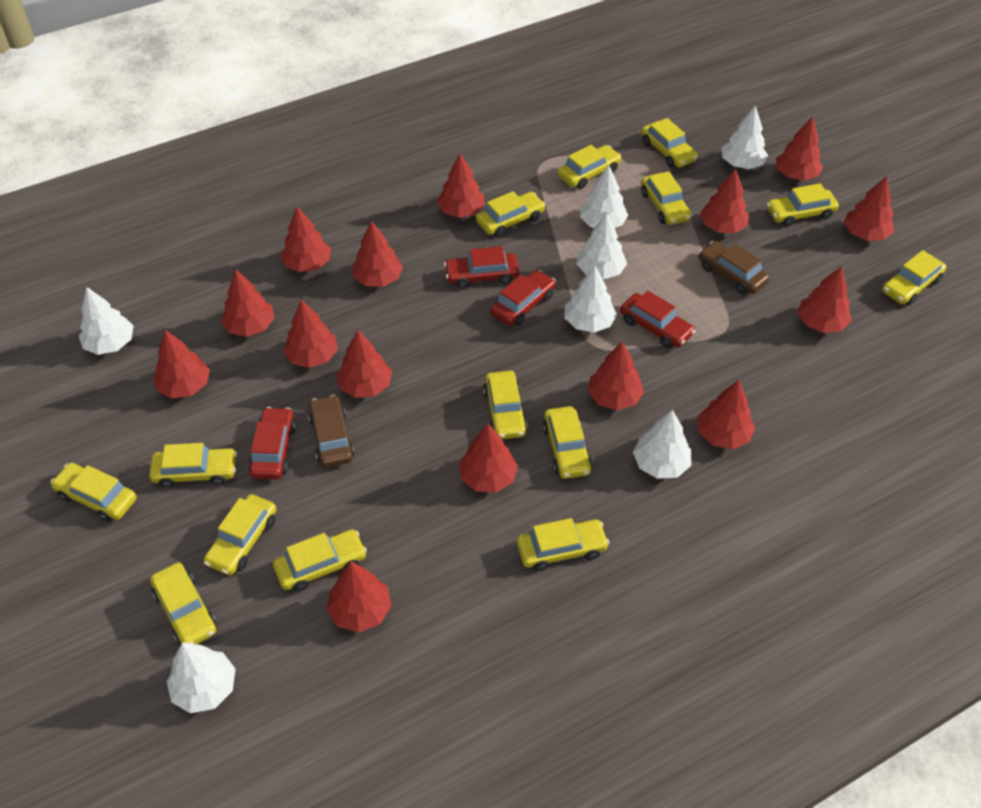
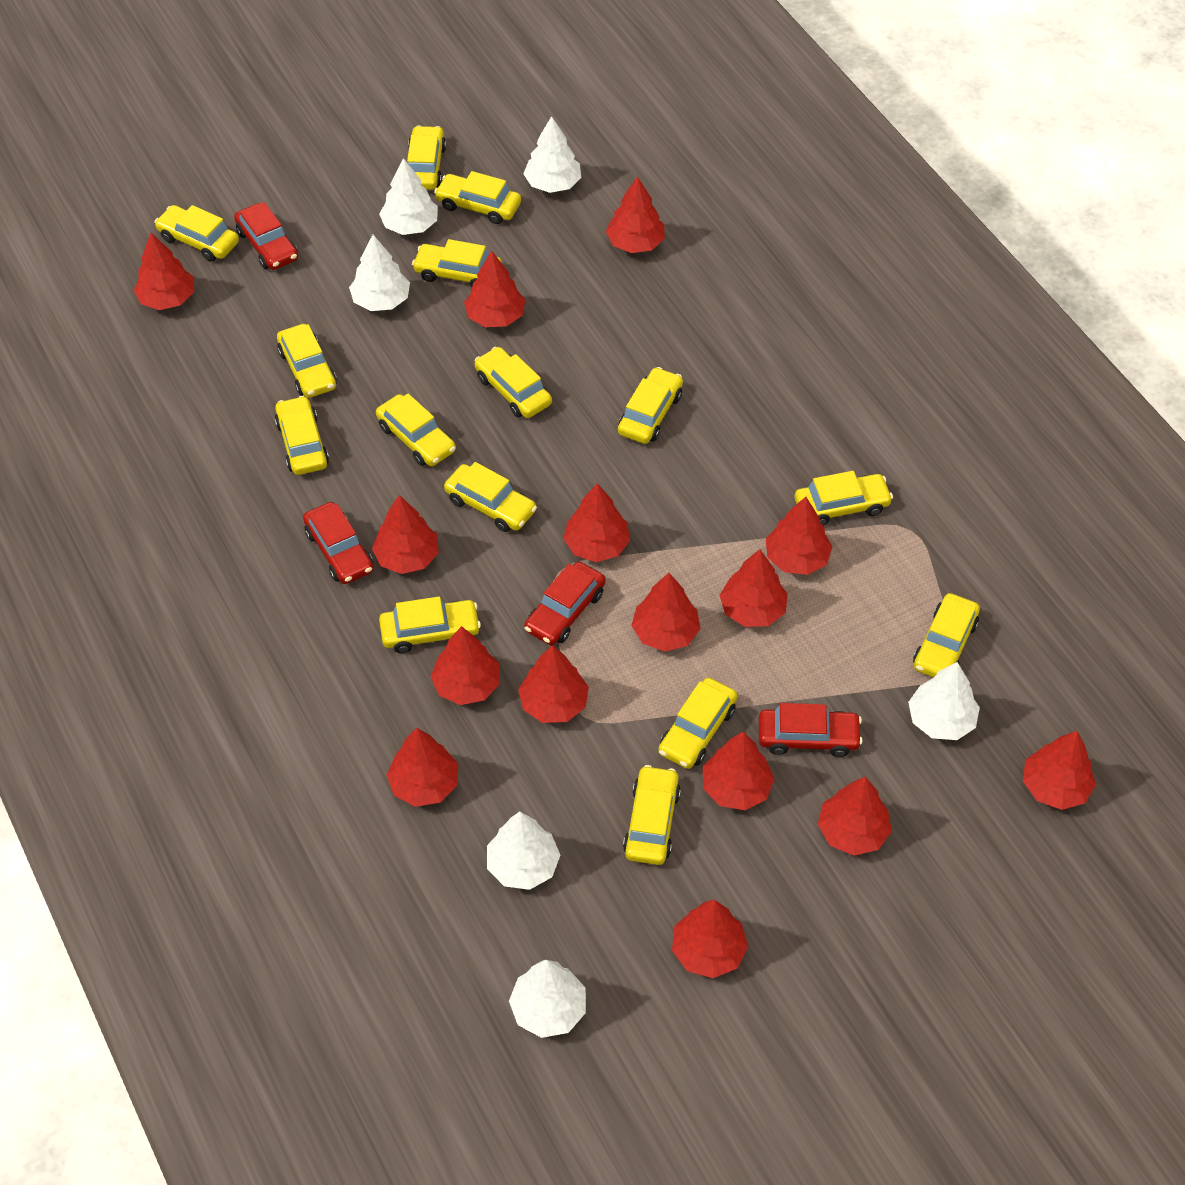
brown car: [308,395,354,468] [699,241,770,294] = 2 -> none = 0
white tree: [79,287,134,355] [167,642,236,713] [564,266,617,333] [576,213,627,279] [580,165,628,228] [633,410,691,479] [722,105,768,169] = 7 -> [349,235,410,311] [379,158,438,235] [487,812,560,890] [509,960,586,1038] [523,116,581,193] [908,662,980,740] = 6
yellow car: [50,463,137,522] [149,443,237,488] [150,562,217,645] [204,494,276,575] [273,529,367,592] [476,191,546,237] [483,371,528,439] [517,518,610,571] [543,406,592,479] [557,145,622,189] [641,118,698,168] [641,171,691,225] [767,183,839,227] [882,250,946,305] = 14 -> [154,205,239,261] [275,396,329,475] [277,324,337,398] [376,394,456,466] [379,597,481,653] [407,125,446,190] [412,239,502,287] [434,171,521,224] [444,462,537,532] [475,347,552,418] [618,367,683,444] [623,765,681,865] [658,678,737,769] [795,471,893,526] [913,593,980,678] = 15

